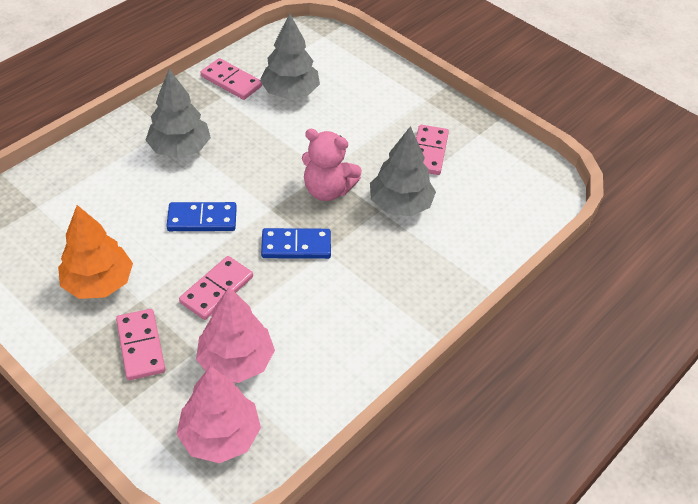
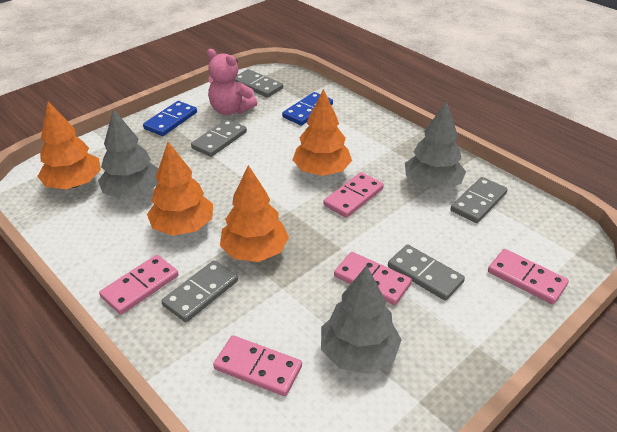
grey domino: none = 0 -> [161,260,238,322] [191,119,247,157] [234,69,283,98] [388,245,465,301] [451,177,508,223] = 5
orange tree: [58,205,133,299] = 1 -> [37,101,101,189] [147,142,213,236] [220,165,289,262] [292,89,352,176] = 4
pink domino: [116,309,166,380] [179,256,253,320] [201,58,262,100] [416,125,449,175] = 4 -> [99,255,179,315] [213,335,302,396] [323,172,384,218] [334,252,412,305] [488,249,569,304] = 5
pink tree: [176,365,261,463] [196,287,275,383] = 2 -> none = 0

